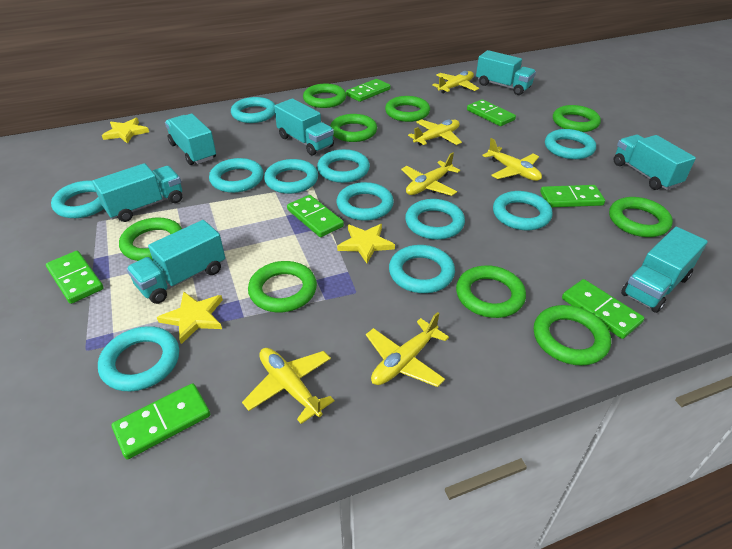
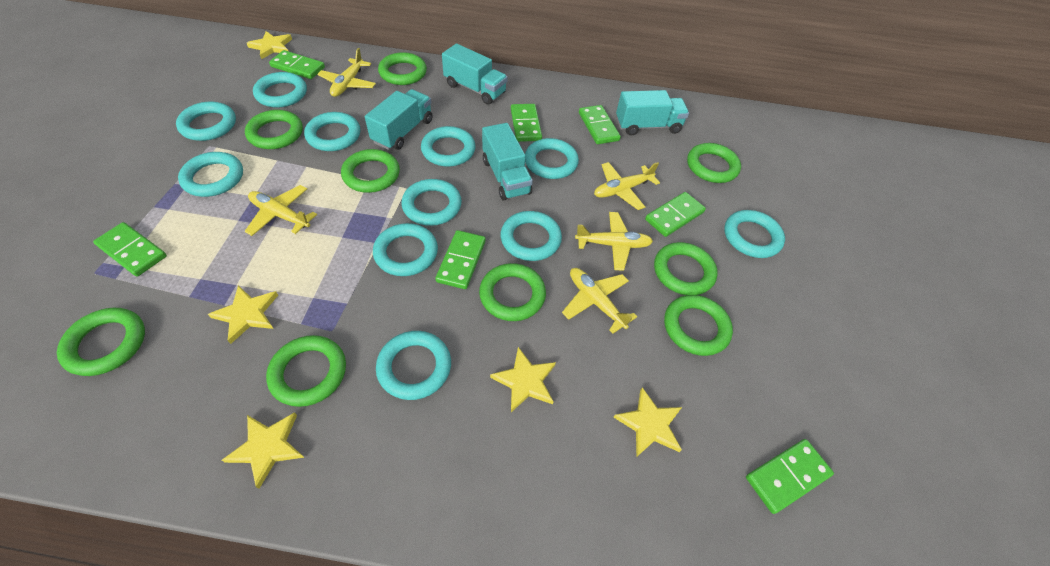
turquoise truck: [92,163,182,222] [126,220,225,304] [165,114,216,165] [274,98,334,156] [476,50,536,95] [614,135,696,190] [621,227,708,313] = 7 -> [365,89,433,150] [442,44,508,105] [482,123,533,201] [616,90,689,136] = 4
yellow plane: [242,348,334,424] [366,312,449,387] [401,152,460,196] [408,119,462,146] [432,71,479,94] [482,138,542,181] = 6 -> [244,185,317,236] [317,48,376,97] [562,268,637,334] [575,212,653,271] [594,162,660,210] = 5
yellow star: [102,118,149,144] [157,292,223,344] [337,224,395,263] = 3 -> [208,285,278,344] [222,412,304,489] [247,31,292,59] [490,347,556,412] [613,387,682,457] = 5

